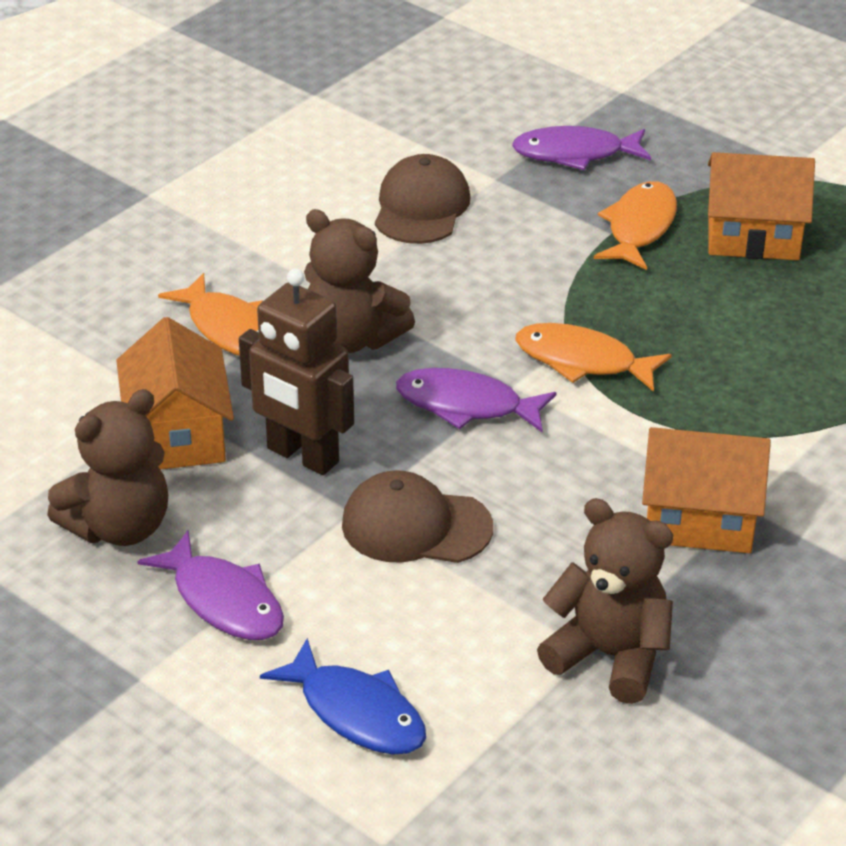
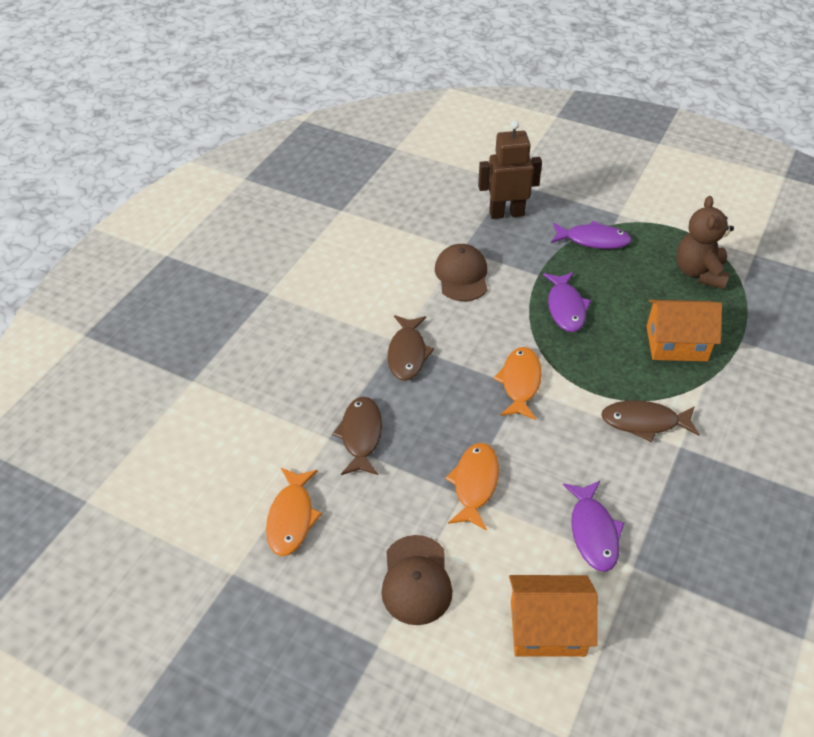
blue fish: [260,638,426,755] = 1 -> none = 0
brown fish: none = 0 -> [332,396,382,475] [388,315,434,381] [601,400,700,442] = 3
brown teddy bear: [47,389,168,546] [304,209,415,353] [537,498,673,704] = 3 -> [676,196,734,289] = 1
orange house: [116,317,234,469] [642,427,771,553] [708,152,815,260] = 3 -> [509,575,598,657] [647,300,722,361] = 2

